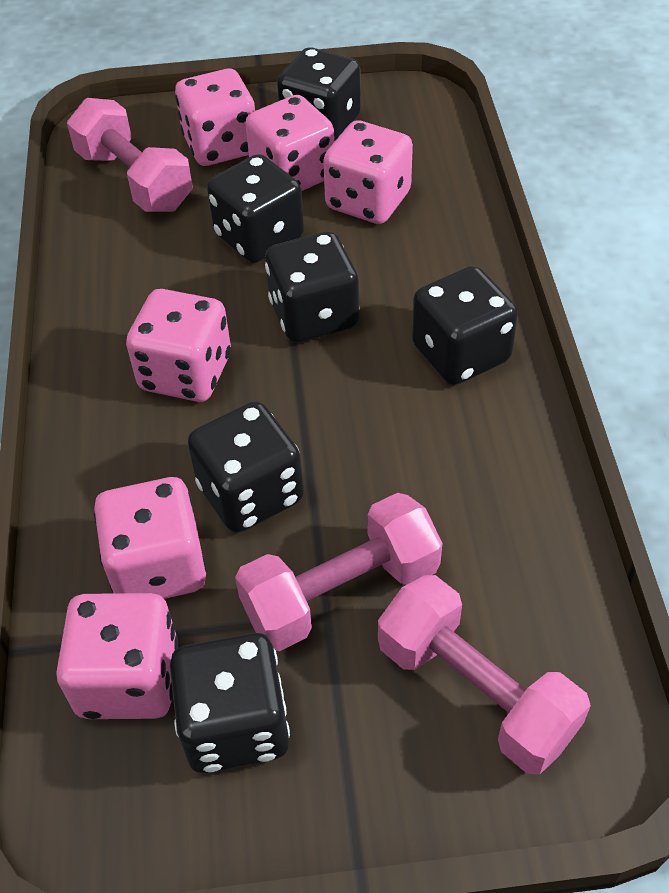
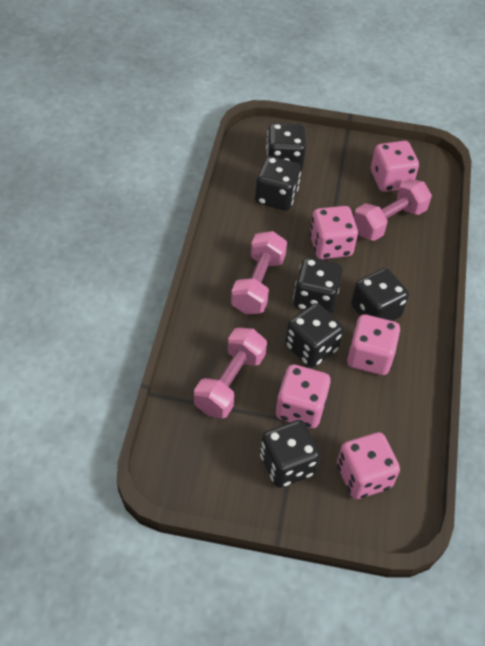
pink dice: [56,593,179,719] [94,477,207,599] [126,289,231,402] [175,69,255,166] [245,95,334,191] [323,121,413,224] = 6 -> [275,365,331,428] [310,206,358,259] [337,432,400,499] [347,314,400,375] [371,141,419,192] = 5

